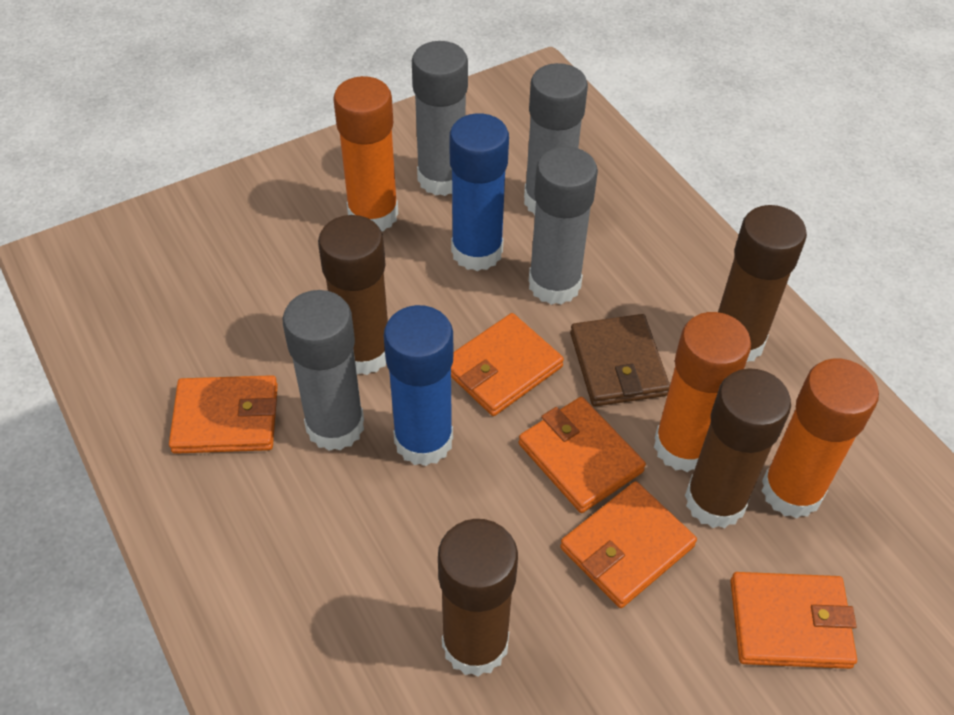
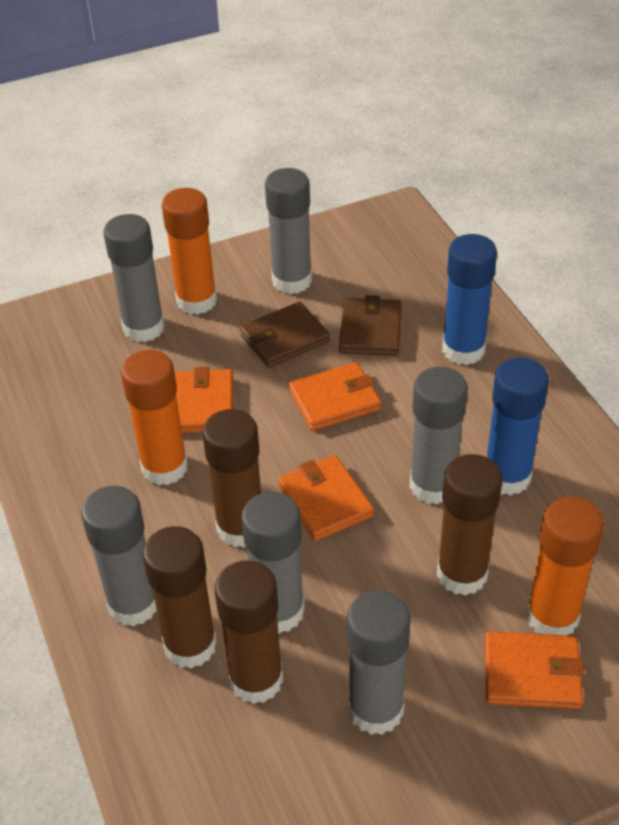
brown wallet: [570,314,670,407] = 1 -> [240,302,330,368] [339,295,402,356] = 2
grey glue stick: [283,290,364,451] [412,41,468,196] [524,63,588,215] [529,146,598,305] = 4 -> [81,486,157,627] [103,214,165,342] [241,492,305,634] [265,168,312,294] [347,590,411,735] [409,367,468,504] = 6
orange wallet: [169,375,278,454] [451,313,564,416] [519,397,646,513] [560,481,697,608] [730,572,857,669] = 5 -> [174,367,233,433] [278,455,374,541] [289,362,381,431] [485,631,584,709] = 4

